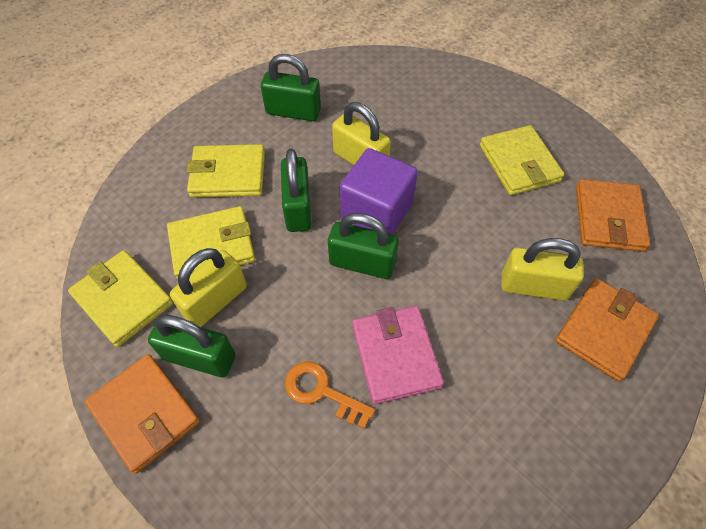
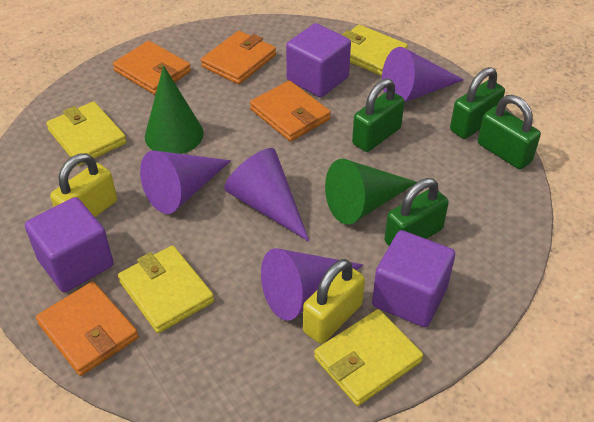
green cone: none = 0 -> [145,65,204,154] [325,159,417,225] = 2
orange key: [285,361,375,429] = 1 -> none = 0
orange wallet: [85,354,200,474] [555,278,659,382] [576,179,650,252] = 3 -> [36,281,138,376] [113,41,191,95] [201,31,276,84] [250,81,331,141] = 4
pink wallet: [352,306,444,404] = 1 -> none = 0
purple cone: none = 0 -> [140,150,231,214] [224,148,310,242] [261,248,363,321] [382,47,464,102] = 4
purple cube: [340,148,418,234] = 1 -> [25,197,114,292] [286,23,351,97] [372,230,455,327] = 3
yellow padlock: [170,248,247,327] [332,102,391,165] [501,238,584,301] = 3 -> [50,153,117,217] [303,259,365,344] = 2

